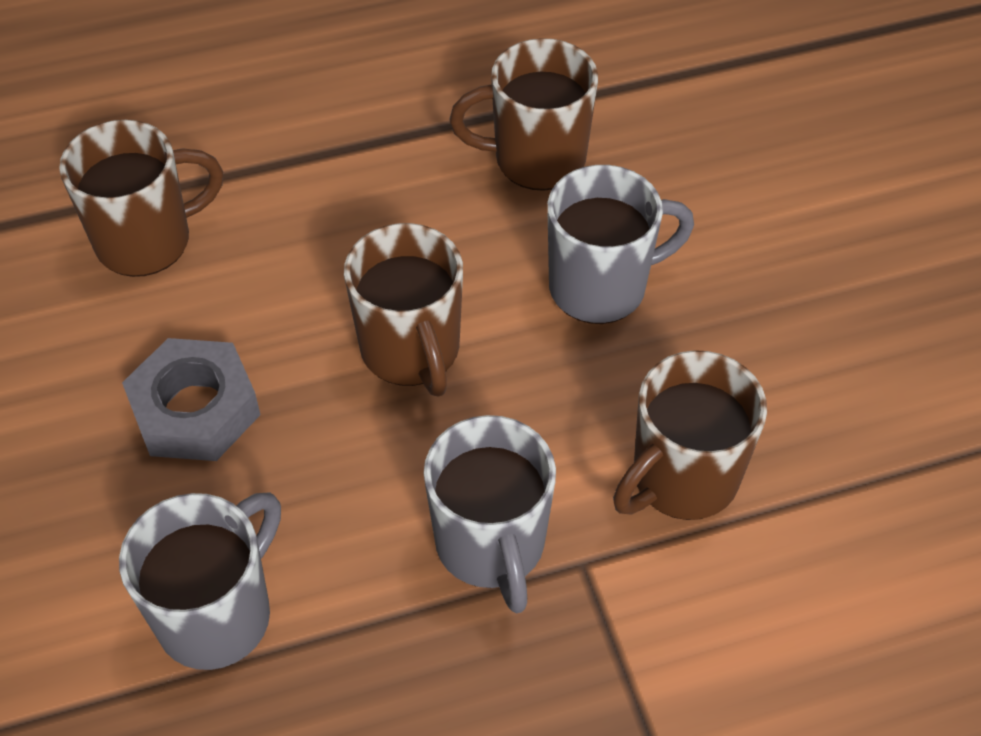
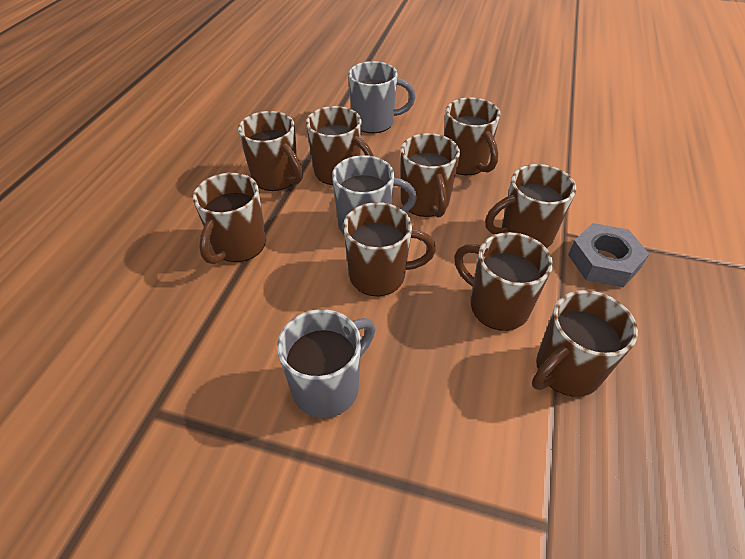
brown mug: [59,120,223,277] [344,223,463,396] [450,38,598,191] [613,350,767,520] = 4 -> [193,173,266,264] [238,111,303,191] [306,106,373,185] [343,202,436,296] [400,133,460,218] [444,97,501,175] [454,232,553,331] [485,164,576,248] [532,290,638,396] = 9

